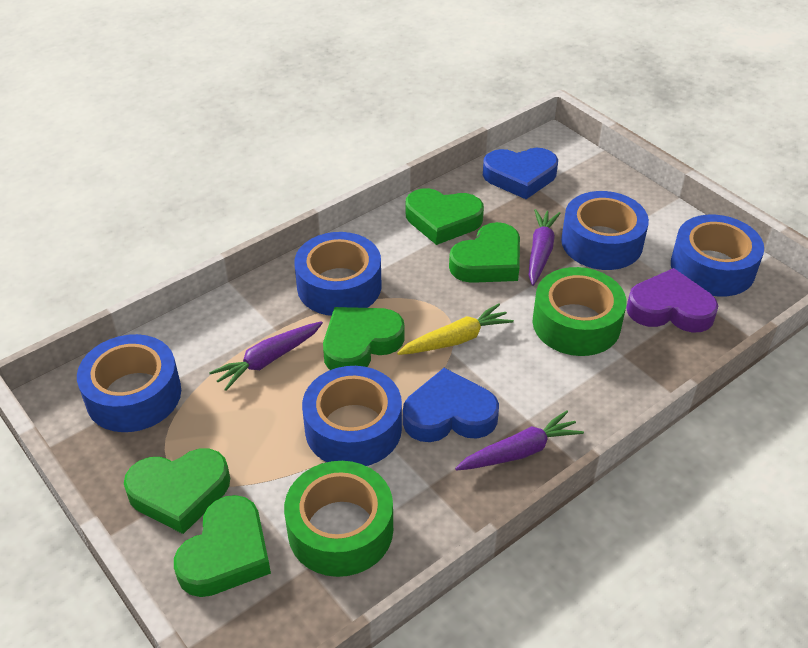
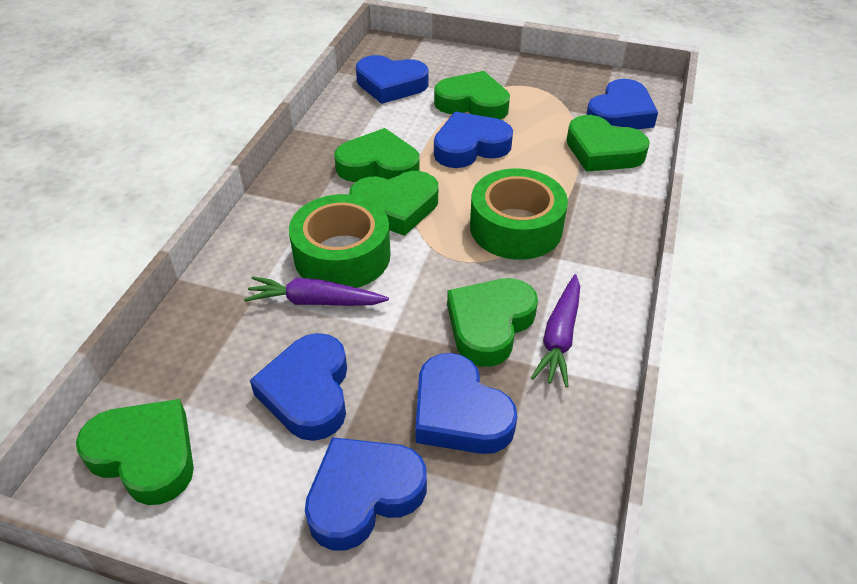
blue heart: [403,368,499,442] [483,148,558,199] = 2 -> [250,333,347,441] [305,437,427,551] [356,55,429,104] [415,353,517,454] [434,112,513,168] [586,79,658,129] = 6
blue tape: [77,334,181,432] [294,232,382,316] [302,366,402,466] [561,191,649,270] [671,215,764,297] = 5 -> none = 0
green heart: [124,448,230,534] [174,495,271,597] [323,307,405,370] [406,188,484,245] [449,222,520,283] = 5 -> [76,399,194,505] [334,128,420,182] [349,171,438,236] [434,71,510,120] [447,278,538,367] [567,115,650,172] = 6
purple carrot: [209,321,323,391] [455,410,584,471] [529,209,561,286] = 3 -> [244,276,389,306] [531,274,580,388] = 2
purple heart: [626,268,718,332] = 1 -> none = 0
yellow carrot: [397,303,514,355] = 1 -> none = 0

